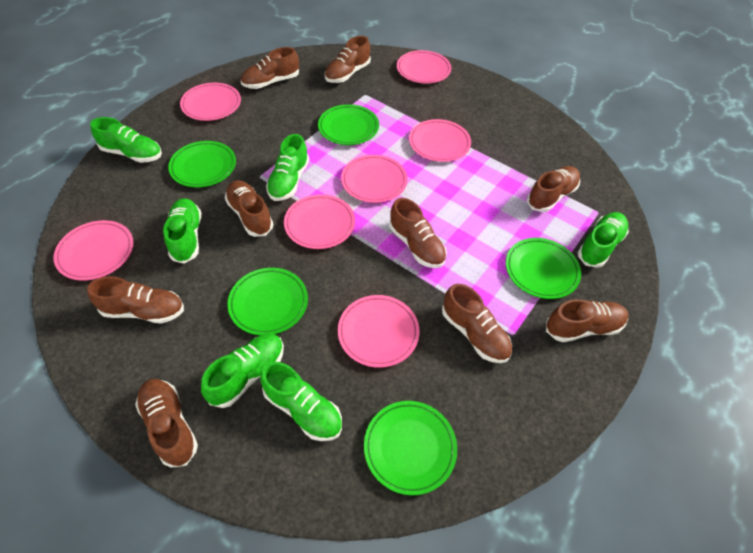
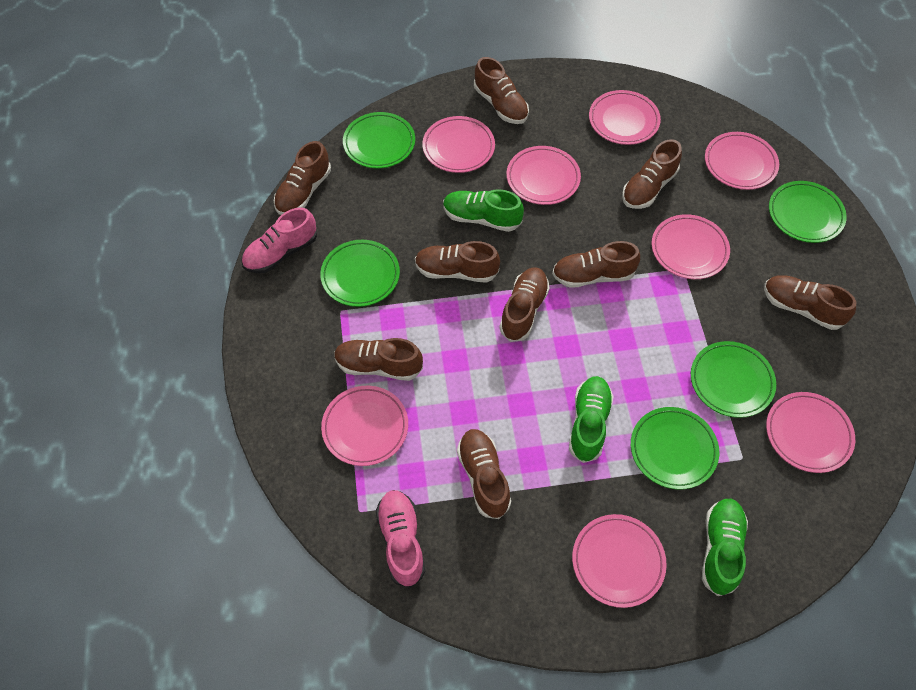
green shoe: [90,117,162,163] [163,198,201,264] [201,334,284,408] [260,362,342,441] [266,134,309,201] [578,212,629,268] = 6 -> [443,189,524,232] [569,376,614,463] [702,499,748,596] = 3
pink plate: [53,220,133,281] [180,83,241,121] [284,194,355,249] [338,295,420,368] [341,155,408,203] [397,50,451,84] [409,119,471,162] = 7 -> [321,386,408,466] [422,116,495,173] [506,146,581,205] [572,514,667,608] [589,90,661,145] [652,214,730,279] [705,132,779,190] [766,392,855,473] = 8
pink shoe: none = 0 -> [242,207,317,273] [376,490,425,588] = 2

